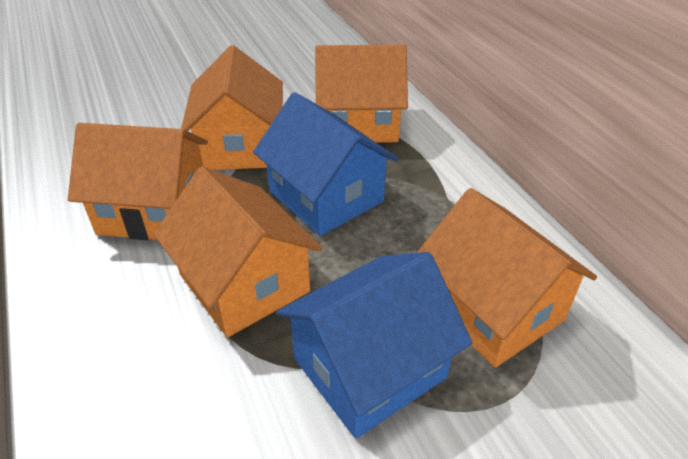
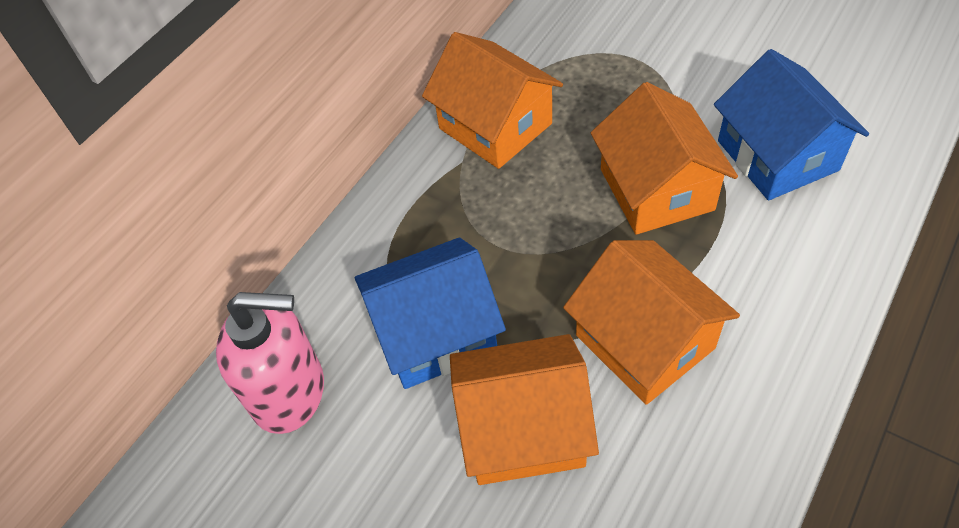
orange house: [68,123,208,240] [154,167,322,337] [181,45,283,170] [315,45,408,143] [417,188,597,368] = 5 -> [422,32,563,169] [450,334,599,485] [563,240,740,405] [591,82,738,235] = 4
pink soap dispenser: none = 0 -> [216,292,324,434] = 1

